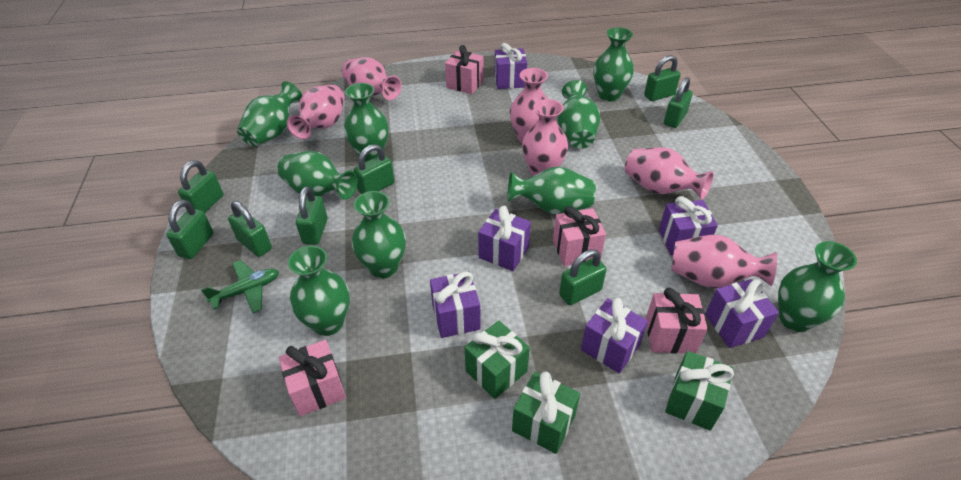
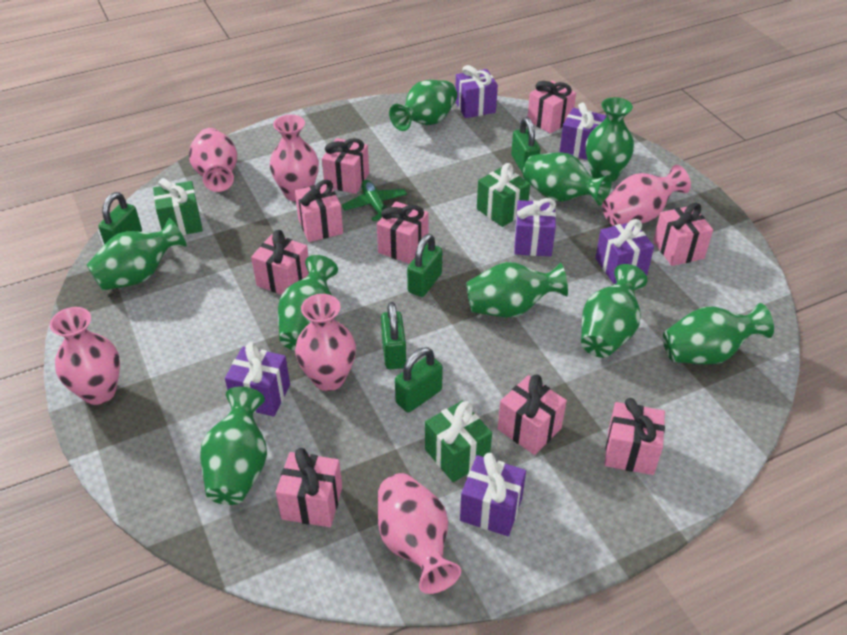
green padlock: [166,200,213,259] [178,160,223,213] [228,201,272,257] [296,186,328,245] [354,144,395,194] [559,249,607,305] [644,55,681,101] [664,77,693,128] = 8 -> [98,192,142,245] [381,302,406,369] [395,347,443,412] [407,234,442,297] [511,117,540,173] = 5
pink gift: [279,340,346,416] [445,45,484,94] [553,206,606,266] [646,288,708,354] = 4 -> [251,230,309,295] [276,448,342,527] [295,180,343,242] [322,138,369,194] [377,201,429,264] [498,374,567,455] [528,80,576,134] [605,398,665,475] [653,203,713,266] = 9

